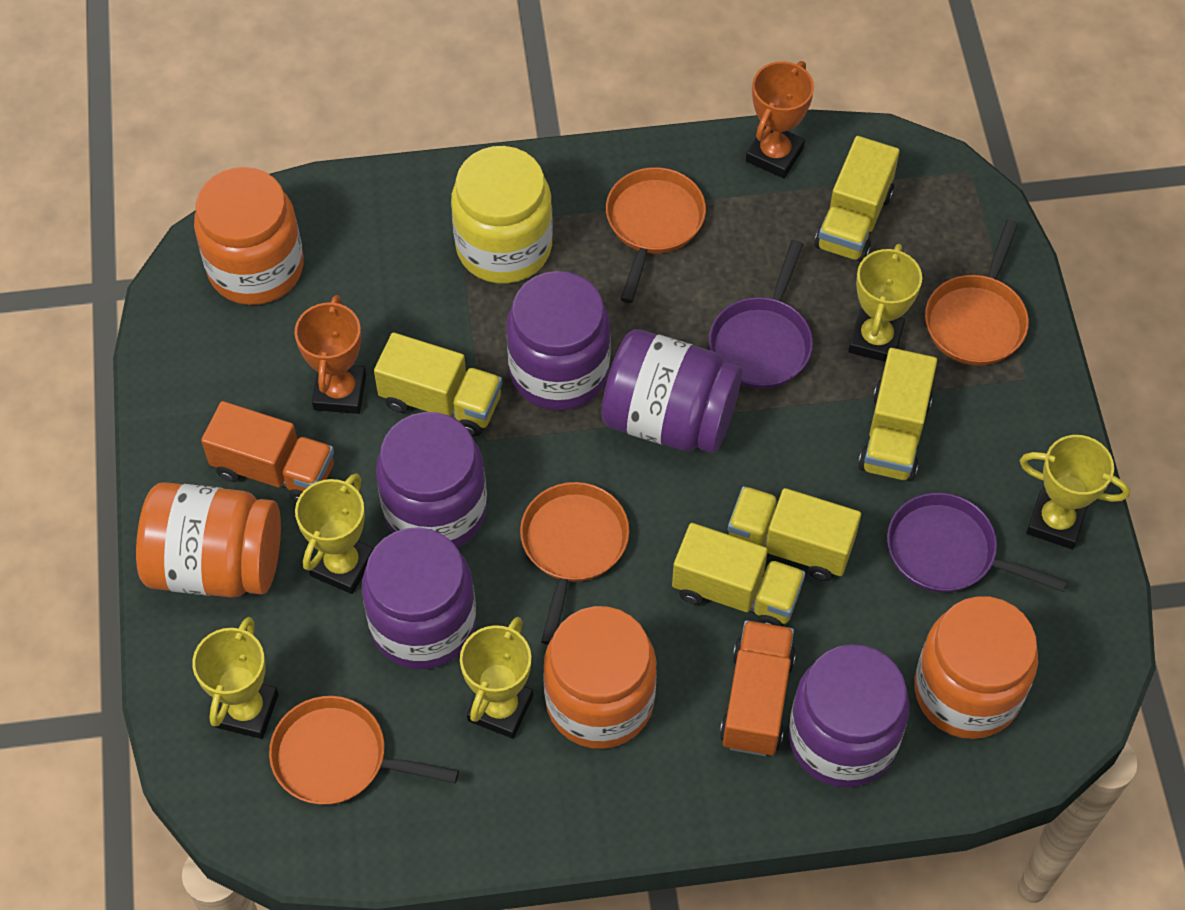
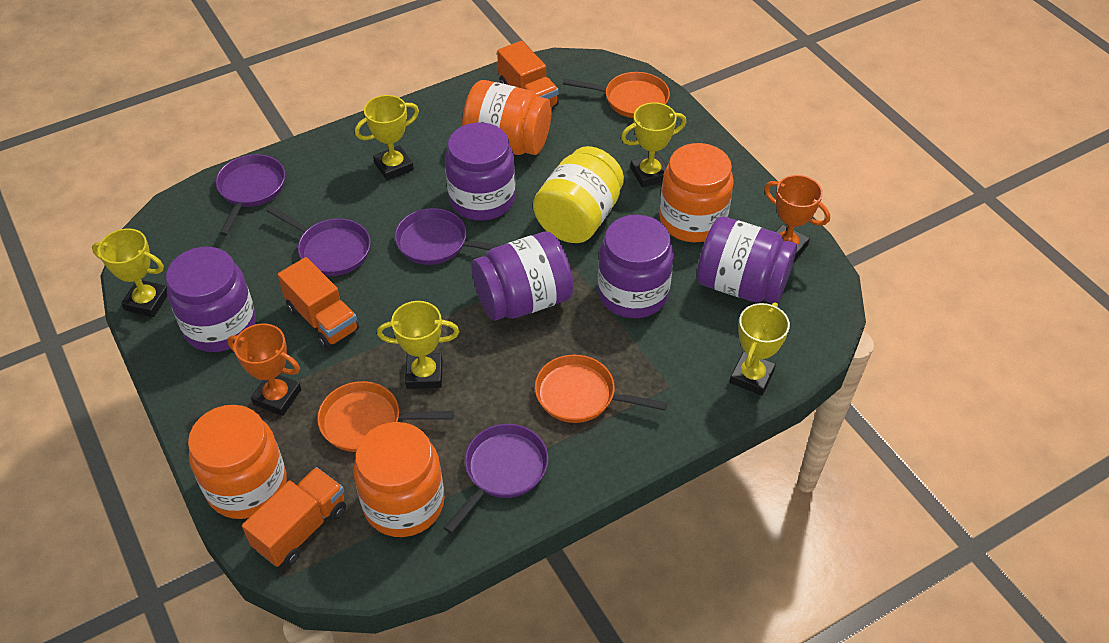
orange pan: [269,696,459,805] [520,482,629,645] [606,167,706,303] [925,219,1029,366] = 4 -> [317,381,454,452] [535,355,667,423] [563,72,670,118] = 3
orange truck: [201,401,334,502] [720,620,796,756] = 2 -> [242,467,346,567] [278,257,359,349] [497,41,559,107] = 3
purple pan: [709,240,813,389] [887,493,1068,592] = 2 -> [216,154,285,236] [267,206,371,276] [395,208,501,265] [444,424,548,534] = 4
yellow truck: [374,332,502,436] [672,523,806,626] [728,486,861,581] [815,136,900,262] [858,348,937,481] = 5 -> none = 0

